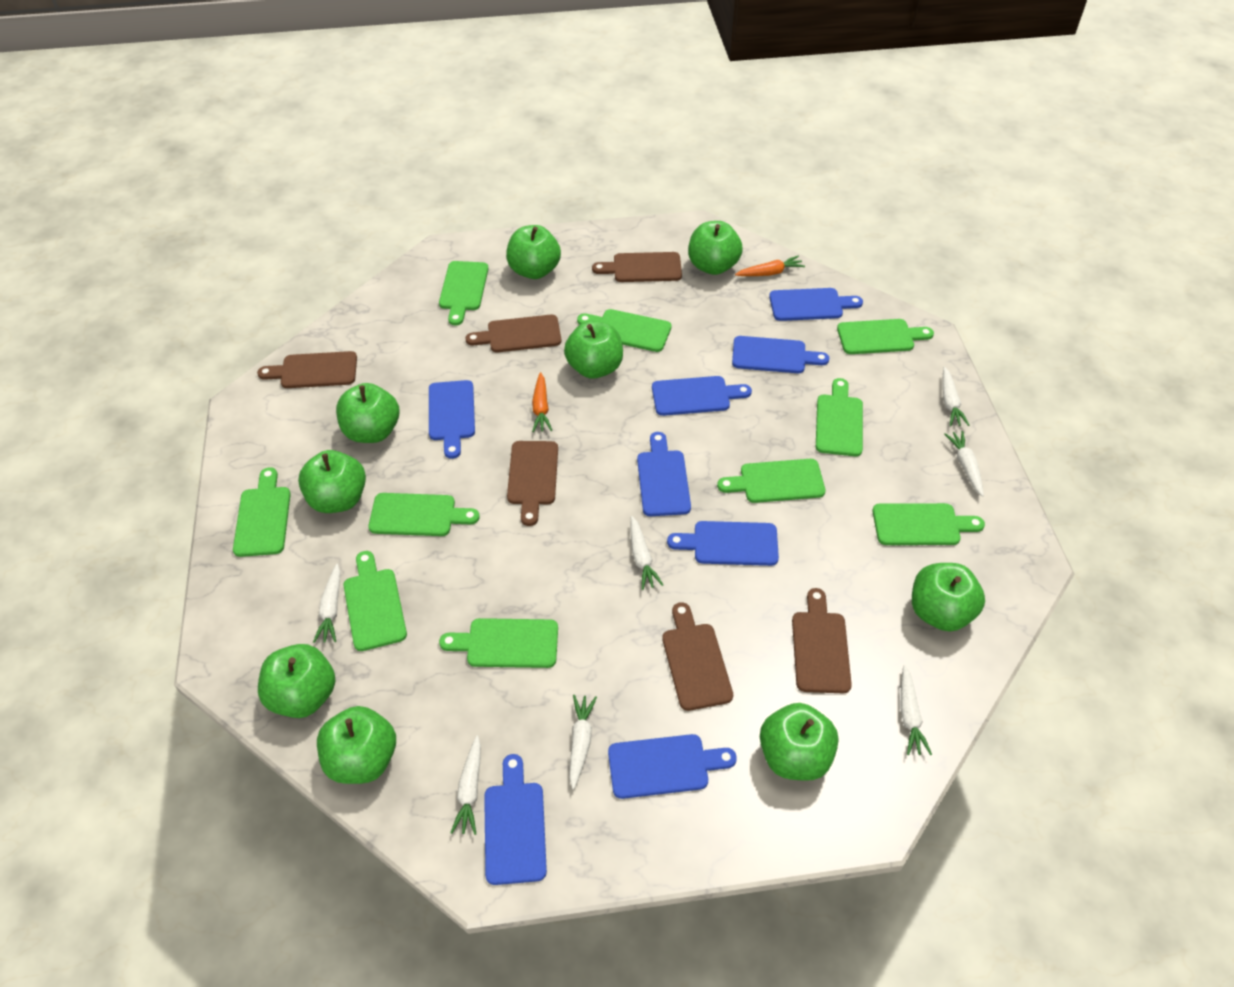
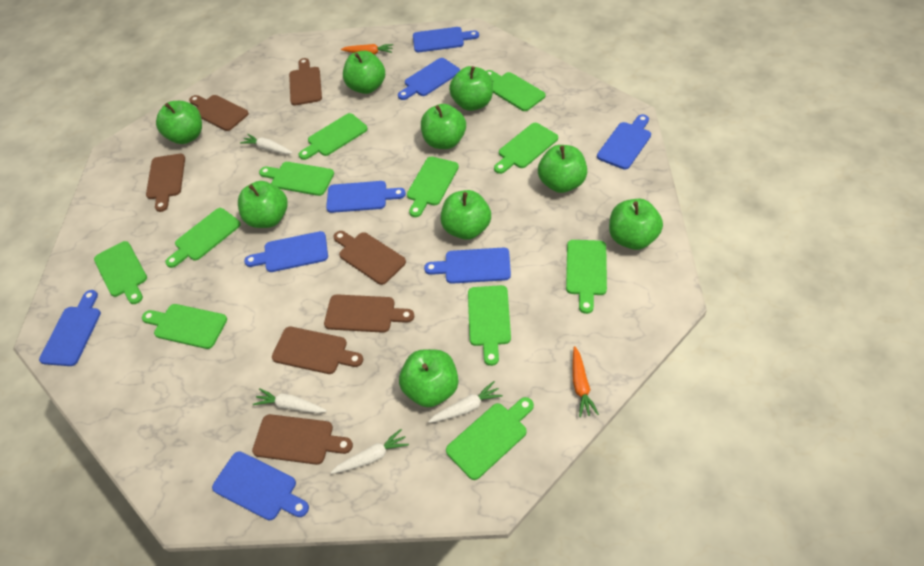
brown cutting board: [257,351,357,388] [465,315,561,353] [507,441,558,526] [592,252,682,282] [662,602,733,711] [792,588,852,693] = 6 -> [146,154,185,212] [189,95,249,131] [252,414,353,465] [272,327,363,374] [289,58,322,106] [324,294,414,333] [333,231,406,285] = 7
green cutting board: [233,467,291,557] [343,551,407,651] [368,493,480,536] [439,261,488,325] [439,618,558,668] [577,309,671,352] [717,459,826,503] [816,378,863,456] [837,319,934,354] [872,503,985,545] = 10 -> [94,241,147,304] [142,304,227,349] [165,208,241,268] [259,162,334,196] [299,113,368,160] [407,157,459,217] [446,397,534,480] [468,285,511,366] [486,70,546,111] [494,123,558,174] [566,240,607,314] = 11
white carrot: [313,564,340,643] [450,735,481,835] [569,695,597,789] [630,516,663,590] [900,665,932,755] [942,367,970,426] [944,431,984,497] = 7 -> [240,134,292,154] [253,388,327,413] [330,429,409,474] [428,381,503,423] = 4

